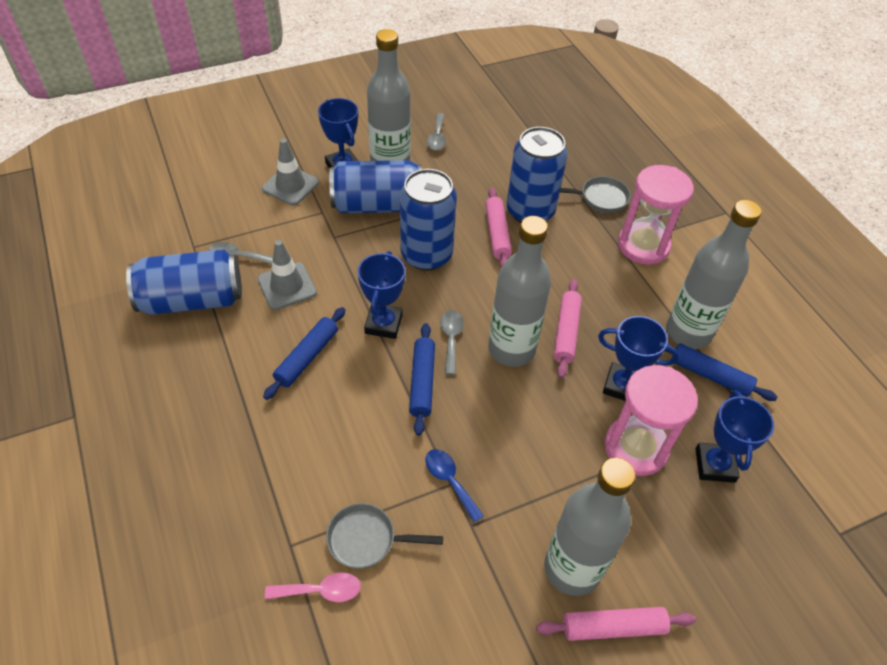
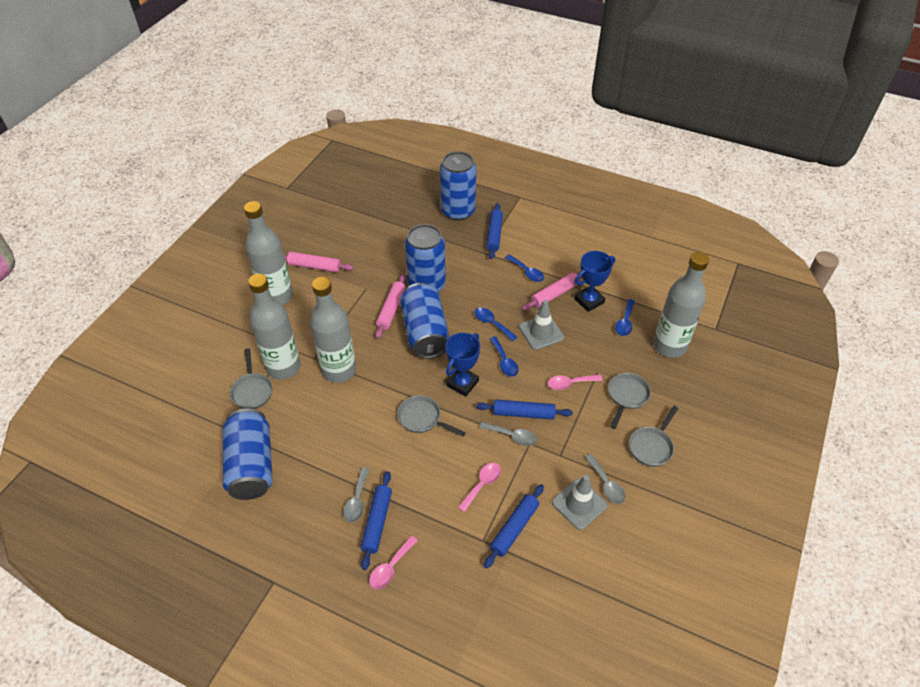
blue rolling pin: [263,307,345,400] [409,323,435,436] [664,343,778,401] = 3 -> [360,471,392,570] [476,400,573,420] [484,484,544,569] [486,203,503,259] = 4
blue spoon: [425,449,484,522] = 1 -> [474,308,517,341] [490,337,519,377] [505,255,544,282] [615,299,635,336] = 4
blue trophy: [318,98,358,169] [357,251,406,339] [598,316,679,401] [695,390,774,483] = 4 -> [445,333,480,397] [574,251,615,312] = 2
grey pan: [326,503,443,569] [560,176,631,213] = 2 -> [230,348,272,409] [397,395,466,437] [608,373,651,429] [629,406,678,467] = 4
pink hourglass: [605,365,698,476] [618,165,694,265] = 2 -> none = 0
pink spoon: [265,572,361,602] = 1 -> [369,536,418,589] [458,463,501,512] [548,375,603,390] = 3

